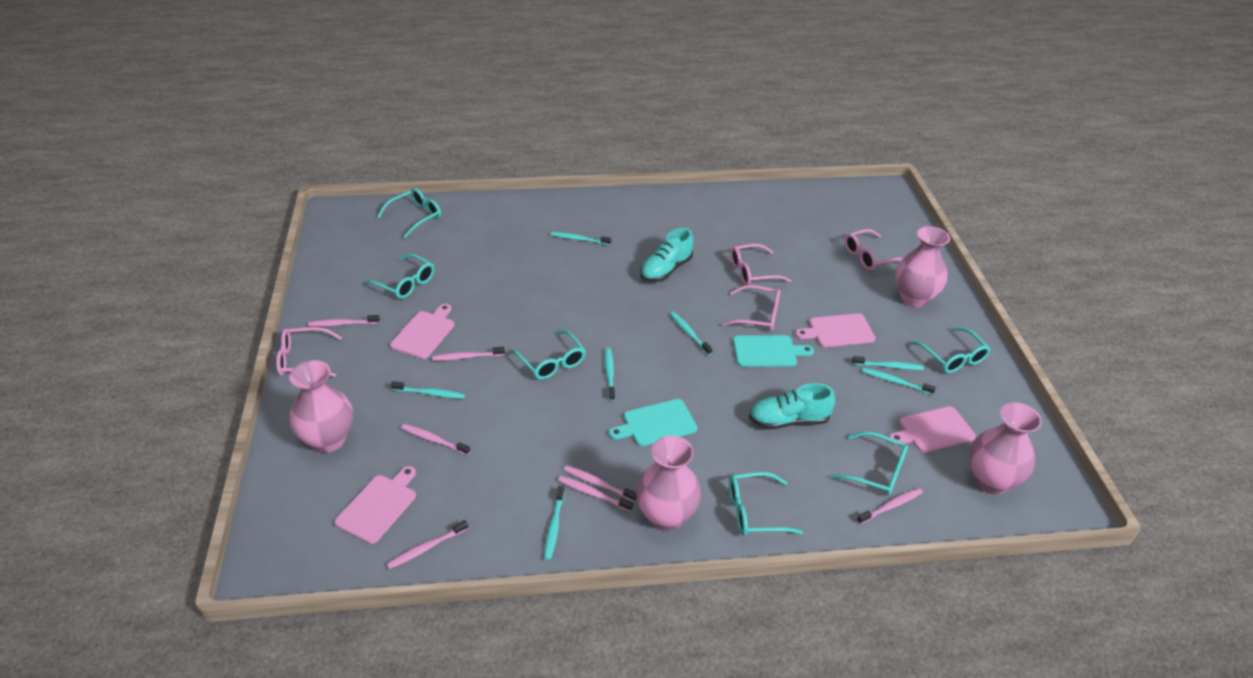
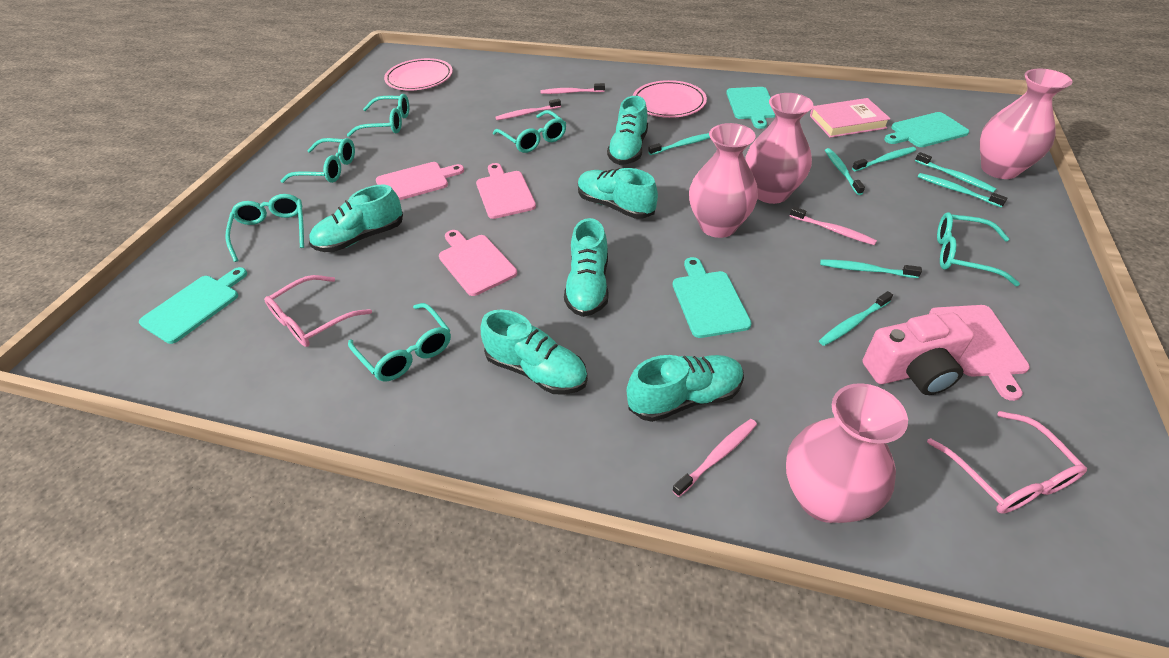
pink book: none = 0 -> [810,98,891,138] = 1
pink camera: none = 0 -> [863,313,974,395] = 1
pink glasses: [276,327,342,377] [722,285,780,331] [730,244,792,285] [844,229,903,270] = 4 -> [264,275,372,347] [927,411,1087,514] = 2
pink plate: none = 0 -> [384,58,453,91] [633,80,707,118] = 2
pink toothbrush: [308,315,380,327] [387,520,468,569] [401,424,470,455] [432,347,505,361] [558,476,633,512] [564,465,637,502] [856,488,923,524] = 7 -> [496,99,561,120] [540,83,605,94] [672,419,757,497] [790,206,877,245] = 4
turquoise cutting board: [609,399,697,446] [733,335,814,367] = 2 -> [139,267,247,344] [673,257,752,338] [726,87,775,129] [884,112,969,147] = 4
turquoise shoe: [640,228,693,282] [749,383,835,429] = 2 -> [309,185,403,252] [481,310,588,395] [564,218,609,317] [578,168,658,219] [607,96,648,165] [627,355,744,422] = 6

